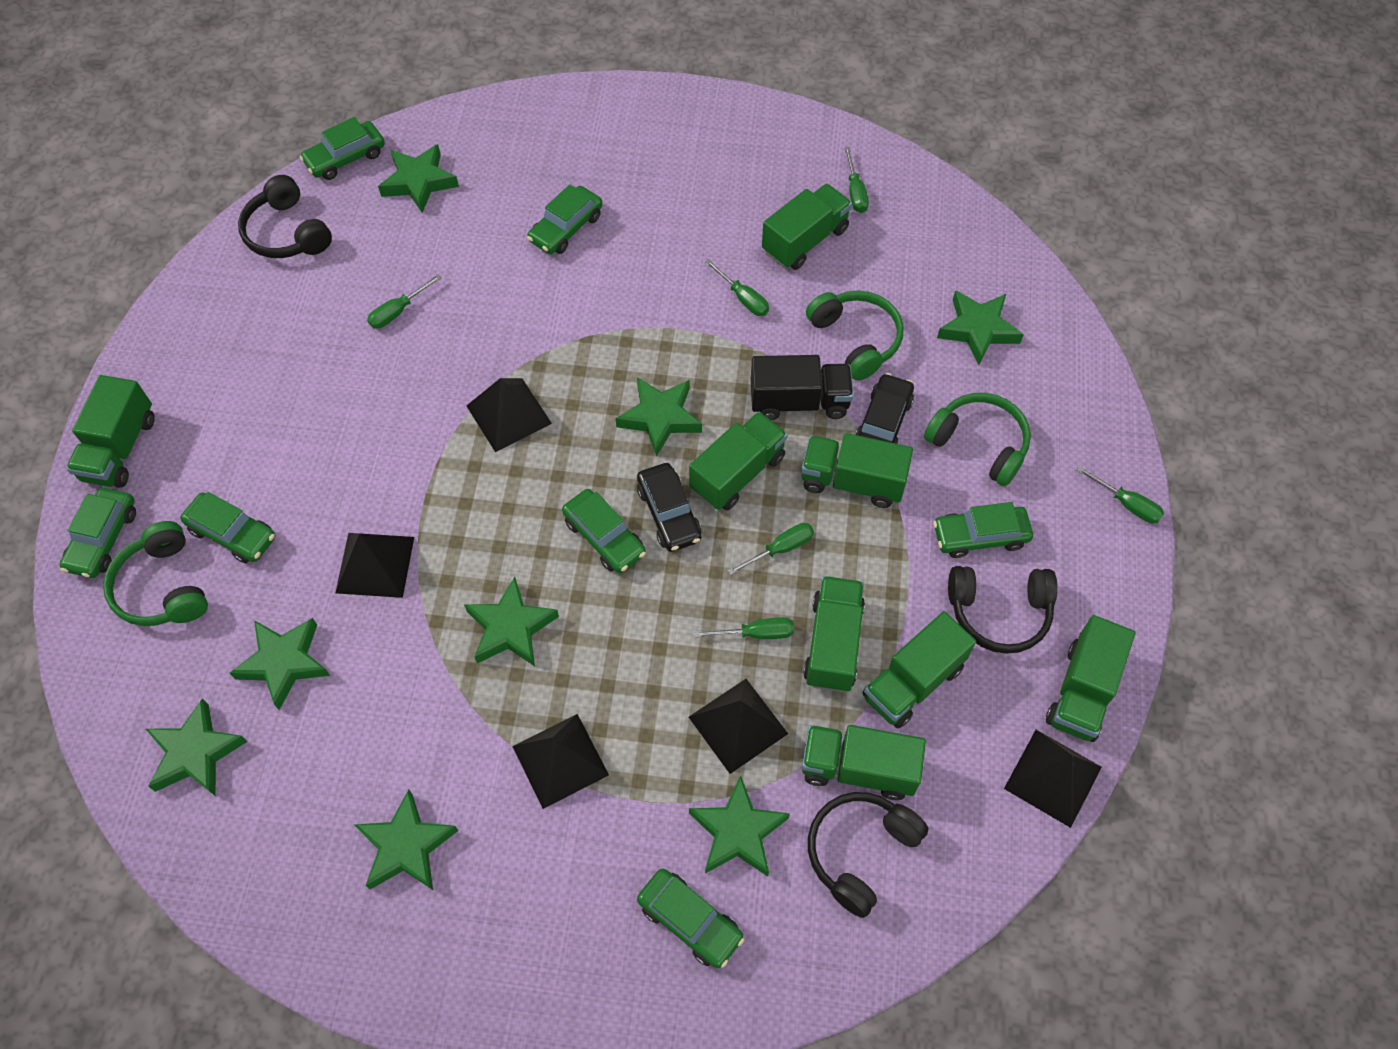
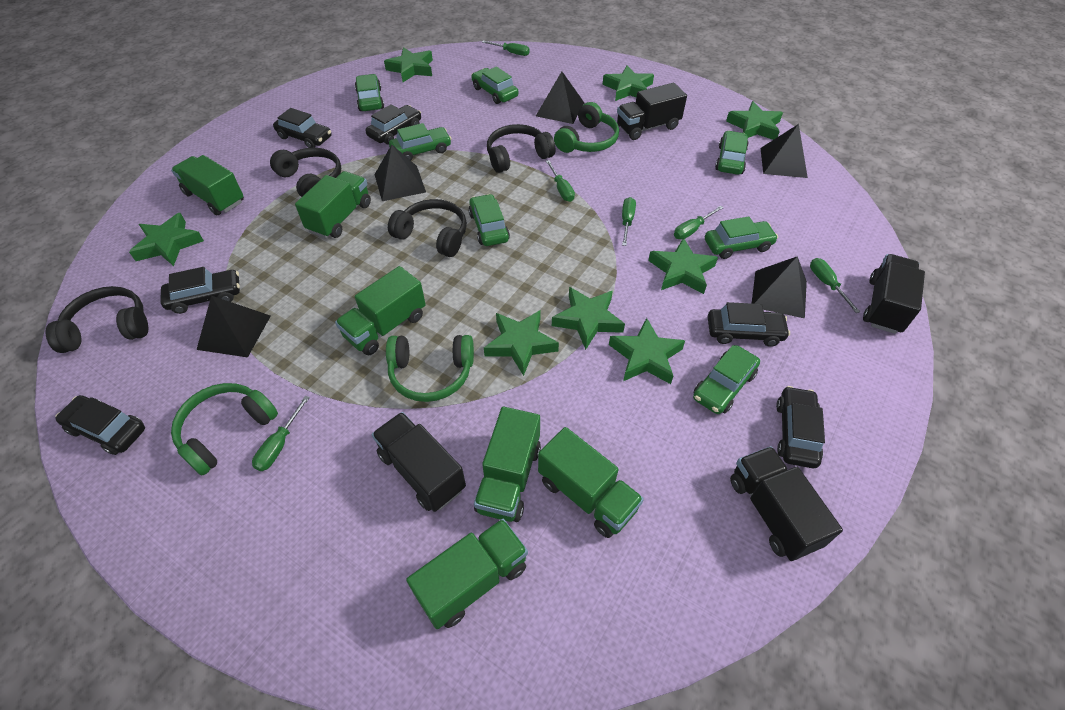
black car: [637,463,701,552] [855,373,914,444] = 2 -> [55,395,145,455] [160,267,240,314] [273,108,332,148] [365,104,421,145] [708,302,790,347] [776,386,825,468] = 6
black headphones: [238,175,332,258] [808,792,929,918] [948,566,1058,654] = 3 -> [45,286,148,353] [270,148,341,197] [388,199,467,257] [487,124,555,173] = 4
black truck: [751,355,854,420] = 1 -> [372,412,466,512] [617,83,687,140] [730,446,843,561] [863,254,925,334] = 4
green truck: [66,375,155,488] [689,412,788,510] [762,184,852,270] [801,433,913,508] [802,725,926,800] [803,576,865,692] [863,611,976,728] [1046,615,1135,742] = 8 -> [171,155,244,215] [295,171,371,238] [335,266,426,356] [406,519,528,629] [474,407,541,522] [538,427,644,538] = 6

